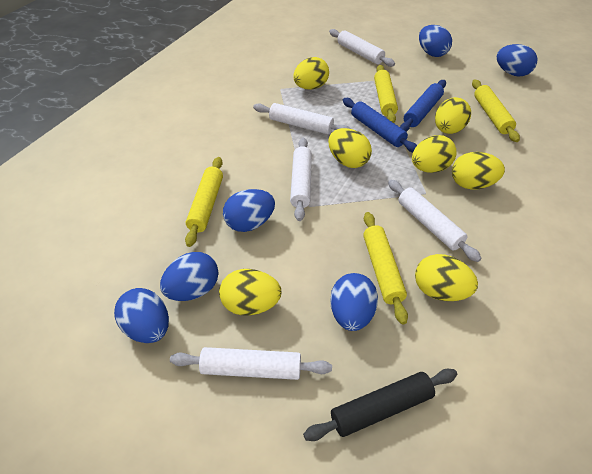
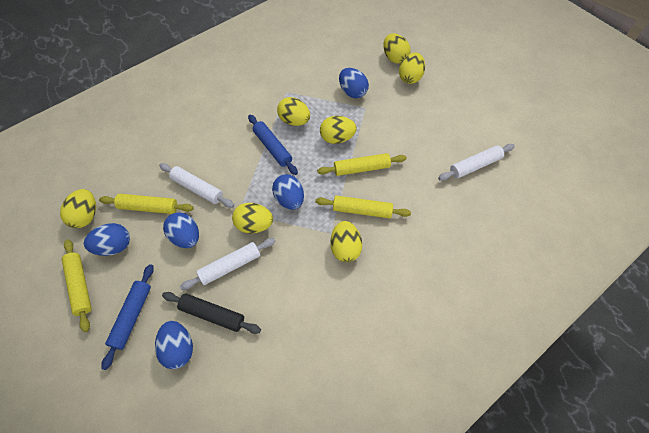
blue egg: [114,288,169,343] [160,252,218,301] [223,189,275,232] [330,273,378,331] [419,25,452,57] [497,44,537,77] = 6 -> [84,223,130,256] [155,321,193,369] [163,212,199,248] [272,174,304,210] [339,68,369,98] = 5
white rolling pin: [170,347,332,380] [253,103,351,134] [290,138,312,221] [329,29,395,67] [388,180,482,262] = 5 -> [159,163,234,208] [180,238,275,290] [438,144,515,181] = 3

